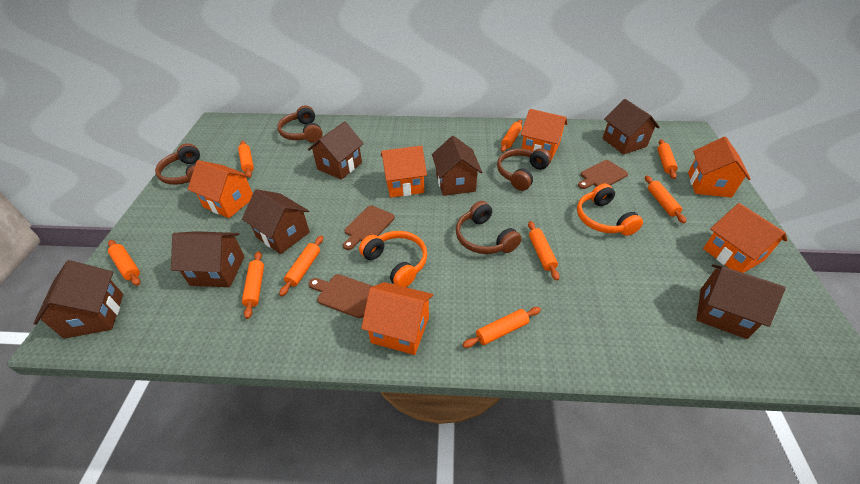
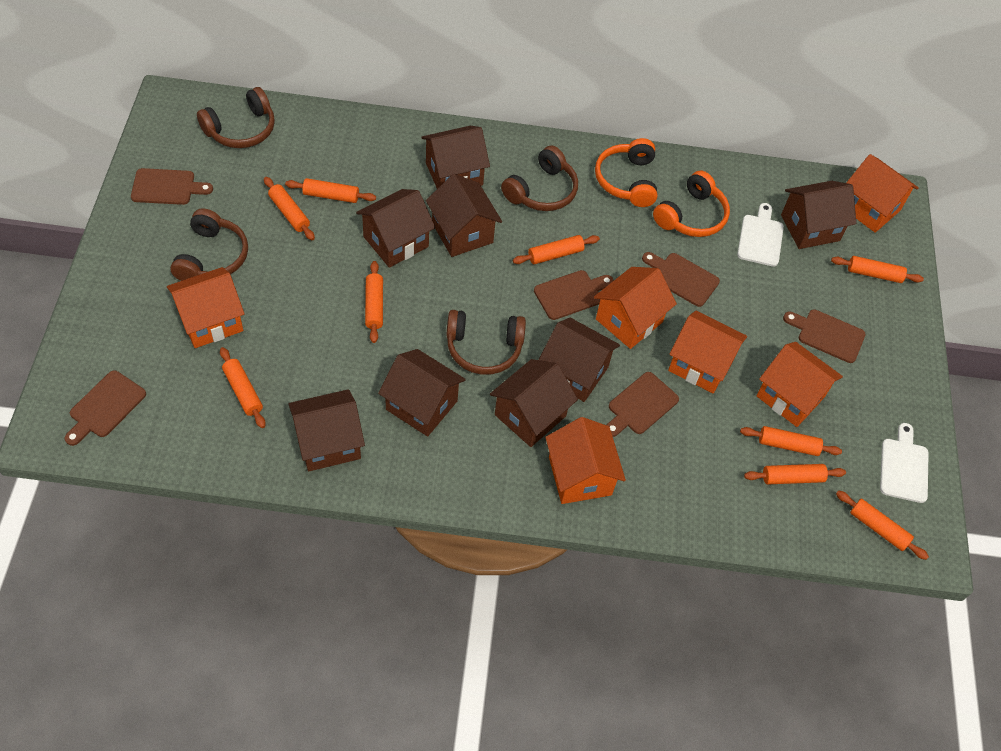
brown cutting board: [309,274,373,318] [343,205,395,250] [578,160,628,189] = 3 -> [64,370,146,446] [131,168,213,205] [534,270,614,320] [607,372,679,437] [642,252,720,307] [783,309,865,363] = 6
brown house: [33,260,123,339] [171,231,245,287] [242,189,310,254] [308,121,364,180] [432,136,483,196] [603,99,660,154] [696,264,786,339] = 7 -> [289,389,365,471] [356,189,435,268] [378,349,466,437] [421,126,490,189] [426,174,502,257] [490,359,578,447] [539,318,620,402] [781,181,856,249] = 8
white cutting board: none = 0 -> [737,203,784,267] [880,423,929,503] = 2

